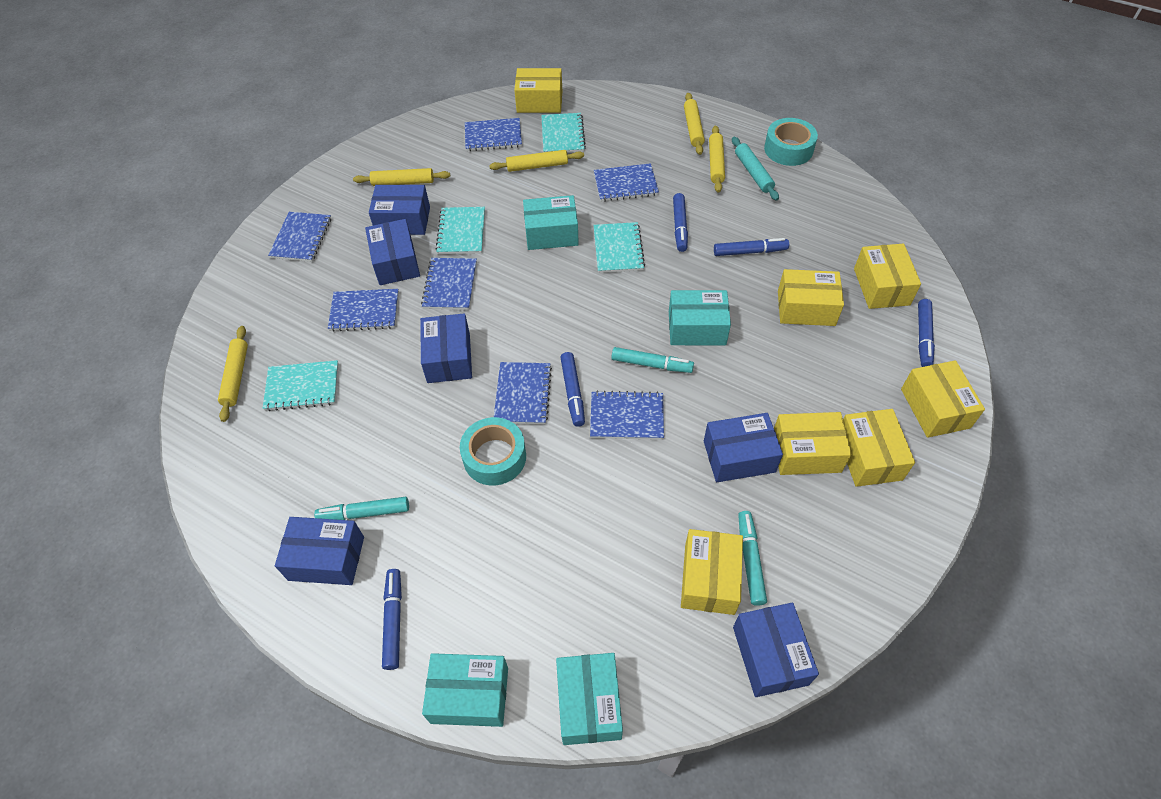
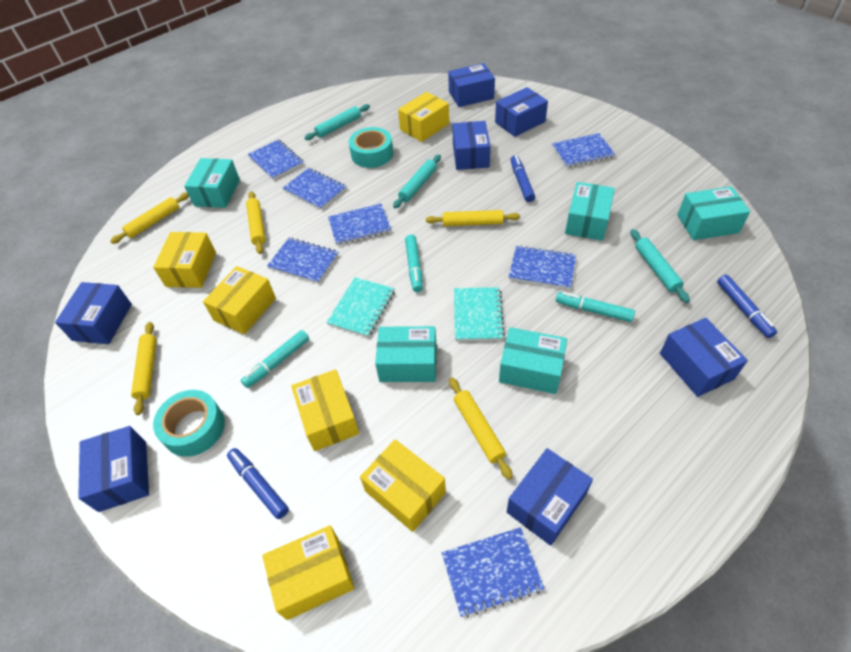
blue box: [275,517,364,585] [365,219,420,285] [369,185,430,235] [420,313,472,383] [704,413,783,482] [733,603,819,697] = 6 -> [55,282,132,344] [78,426,149,512] [448,63,495,107] [452,121,490,170] [495,87,548,137] [507,448,593,546] [660,318,748,397] = 7
blue marker: [382,569,402,670] [560,352,585,427] [673,193,688,252] [714,238,789,256] [918,299,935,367] = 5 -> [227,448,289,519] [511,155,535,202] [717,275,777,338] = 3
turquoise box: [422,653,508,727] [523,195,579,250] [556,653,623,745] [669,290,731,345] = 4 -> [184,158,240,208] [375,326,437,382] [499,327,567,394] [565,182,615,241] [677,186,750,240] = 5
turquoise notebook: [263,360,339,411] [435,207,485,254] [541,113,586,153] [594,222,645,273] = 4 -> [326,277,395,337] [454,287,505,341] = 2
turquoise rolling pin: [732,137,779,201] = 1 -> [304,104,370,140] [393,155,441,208] [630,229,690,303] = 3
yellow box: [514,68,562,113] [681,529,743,615] [774,412,851,475] [778,269,844,326] [843,409,915,487] [854,244,921,309] [901,360,985,438] = 7 -> [153,232,216,288] [203,266,276,334] [262,525,355,620] [291,369,359,451] [360,439,446,532] [398,92,449,142] = 6

